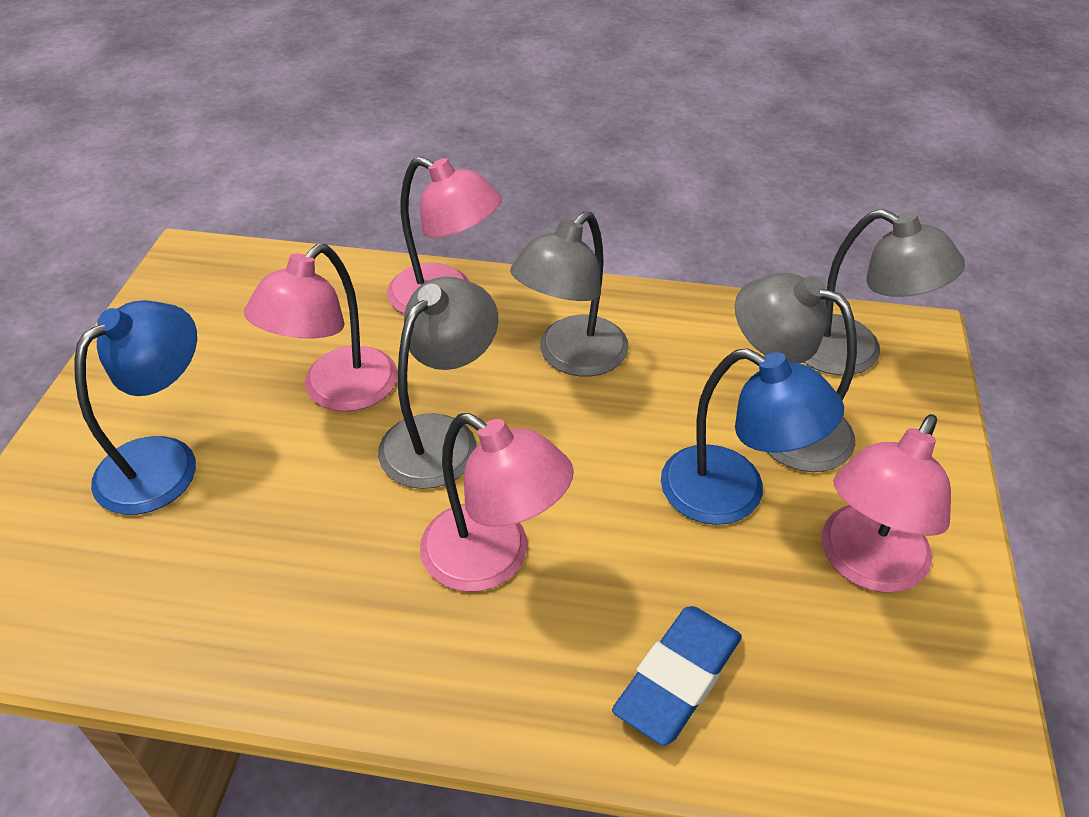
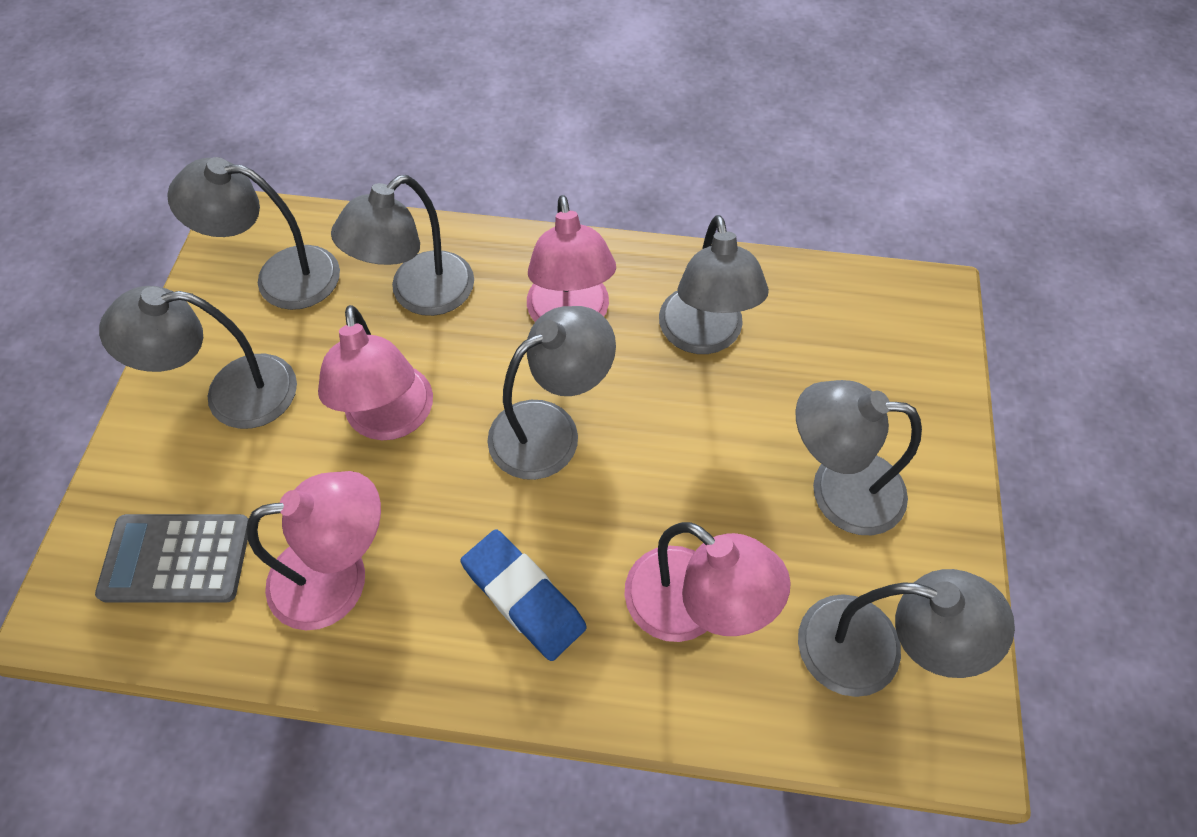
blue lamp: [74,300,197,515] [661,348,844,525] = 2 -> none = 0
grey calculator: none = 0 -> [95,514,248,603] = 1
grey lamp: [378,277,498,489] [510,211,629,376] [735,273,857,472] [804,209,965,375] = 4 -> [99,286,297,429] [167,157,340,310] [331,175,474,316] [487,306,616,480] [659,215,769,354] [795,380,922,535] [798,569,1015,697] = 7

